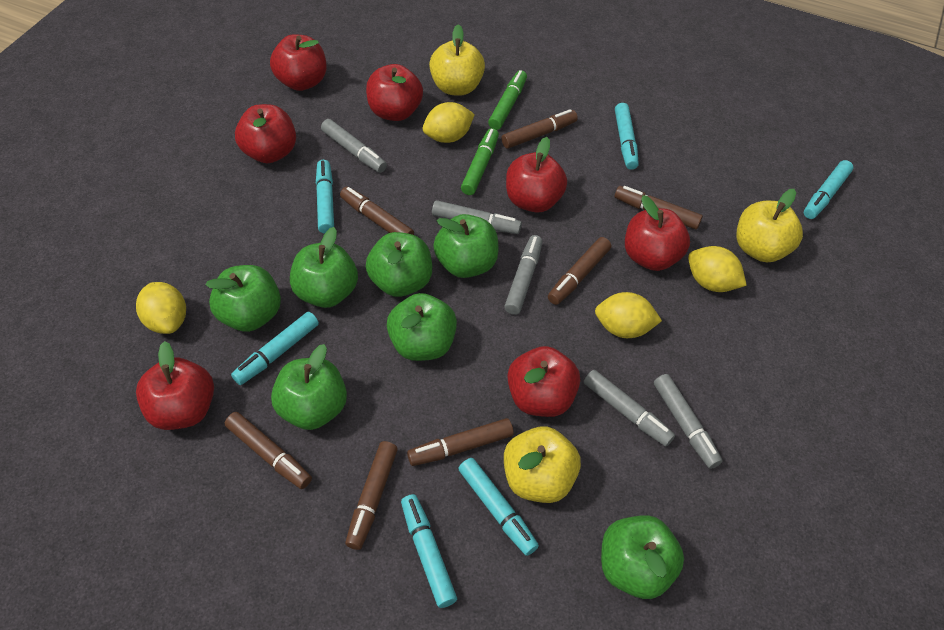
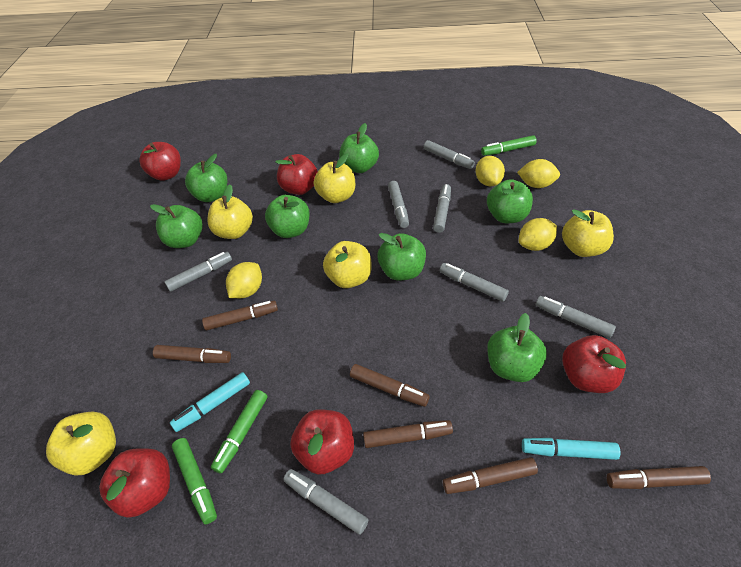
brown marker: [225,412,312,489] [340,187,414,235] [345,441,398,550] [407,418,514,466] [501,109,578,149] [548,237,611,305] [615,186,703,230] = 7 -> [153,345,231,363] [202,301,278,330] [350,364,430,407] [363,420,453,448] [443,457,538,494] [607,466,711,489] = 6
green marker: [461,128,499,195] [488,70,527,130] = 2 -> [172,438,217,524] [211,390,267,474] [481,135,537,156] = 3
grey marker: [321,119,387,173] [432,200,522,234] [504,235,543,315] [584,370,675,446] [654,374,722,469] = 5 -> [164,252,232,292] [283,469,369,535] [388,181,409,228] [424,140,475,169] [433,184,451,233] [439,263,509,302] [536,296,616,338] = 7
red apple: [136,341,214,430] [235,104,296,163] [270,34,326,91] [366,64,423,121] [506,137,567,213] [507,346,580,417] [625,195,690,271] = 7 -> [99,448,170,518] [140,142,181,181] [275,154,318,195] [290,409,354,475] [562,335,626,393] = 5
turquoise marker: [231,311,319,385] [316,160,334,234] [401,494,457,608] [458,458,539,556] [615,103,639,170] [804,160,853,219] = 6 -> [170,372,250,432] [522,438,620,460] = 2
yellow apple: [429,24,485,96] [504,426,581,503] [736,189,803,262] = 3 -> [46,412,116,476] [207,184,253,239] [314,153,355,203] [323,241,371,288] [562,209,614,257] = 5

